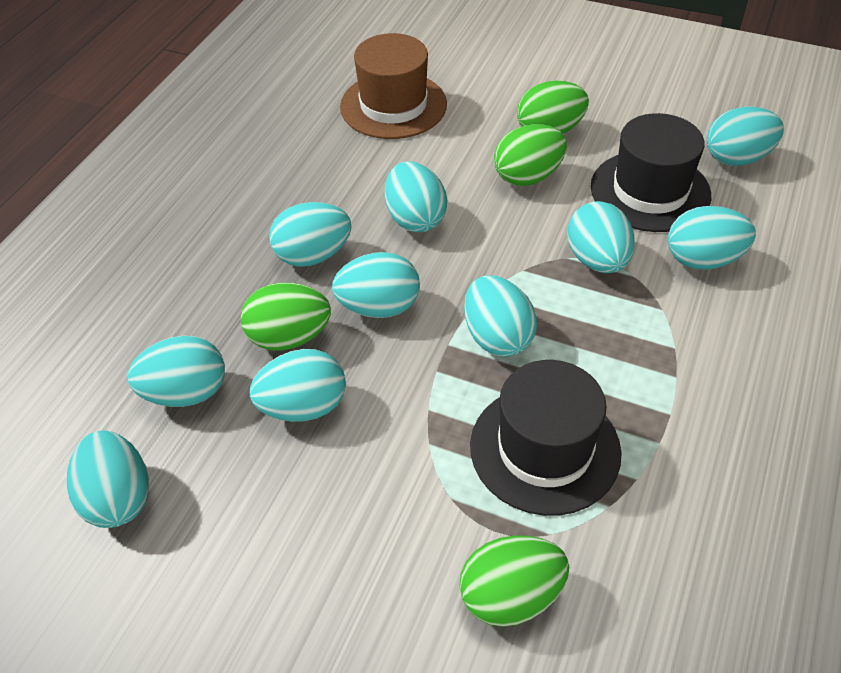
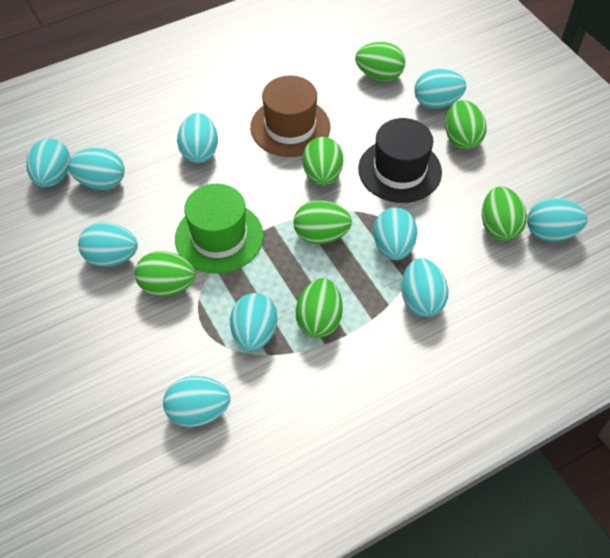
black hat: [470,360,622,516] [591,113,711,232] = 2 -> [358,118,442,203] = 1
green egg: [241,283,331,351] [459,536,569,627] [494,124,567,186] [517,80,589,134] = 4 -> [135,251,195,296] [294,200,352,244] [295,278,343,338] [302,137,343,185] [355,42,405,81] [445,100,487,150] [482,187,527,241] = 7
green hat: none = 0 -> [175,184,263,274] = 1

